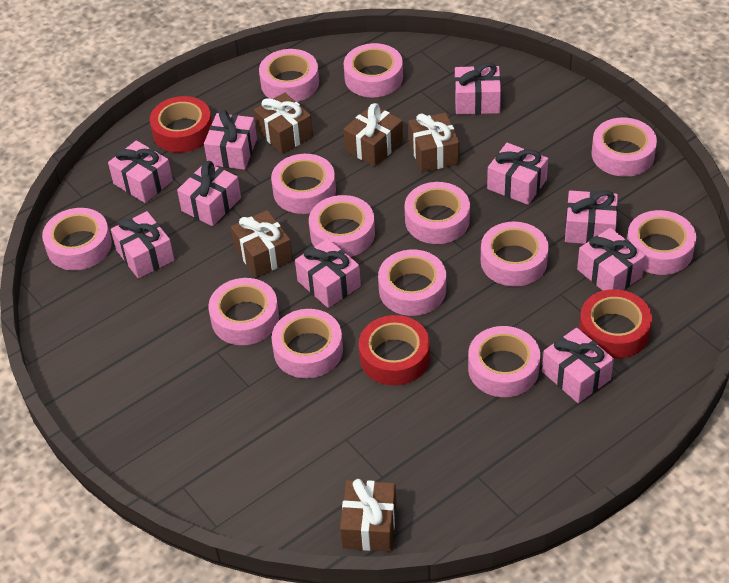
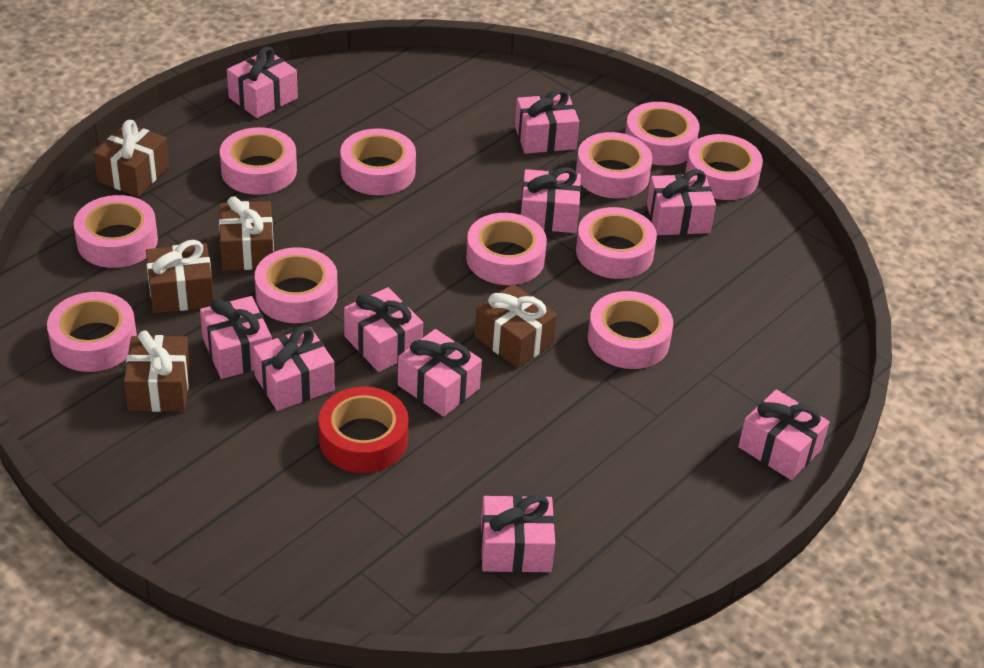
pink tape: [42,208,112,270] [208,278,279,345] [259,49,319,102] [271,154,336,214] [272,309,343,378] [309,195,375,257] [344,43,403,97] [378,250,446,316] [405,182,470,244] [468,326,540,397] [481,222,549,287] [591,118,657,177] [627,210,696,275] = 13 -> [47,292,137,372] [74,195,158,268] [220,127,297,195] [255,247,338,323] [340,128,416,195] [466,213,547,285] [576,132,652,199] [576,207,657,279] [588,291,673,369] [625,102,700,166] [685,134,763,200] = 11
red tape: [150,96,212,153] [359,315,430,385] [579,289,652,359] = 3 -> [319,387,409,473] = 1

